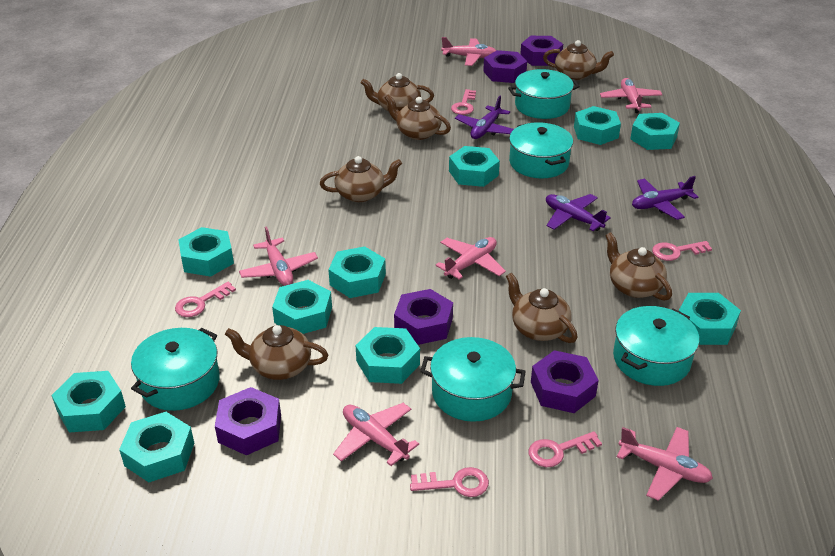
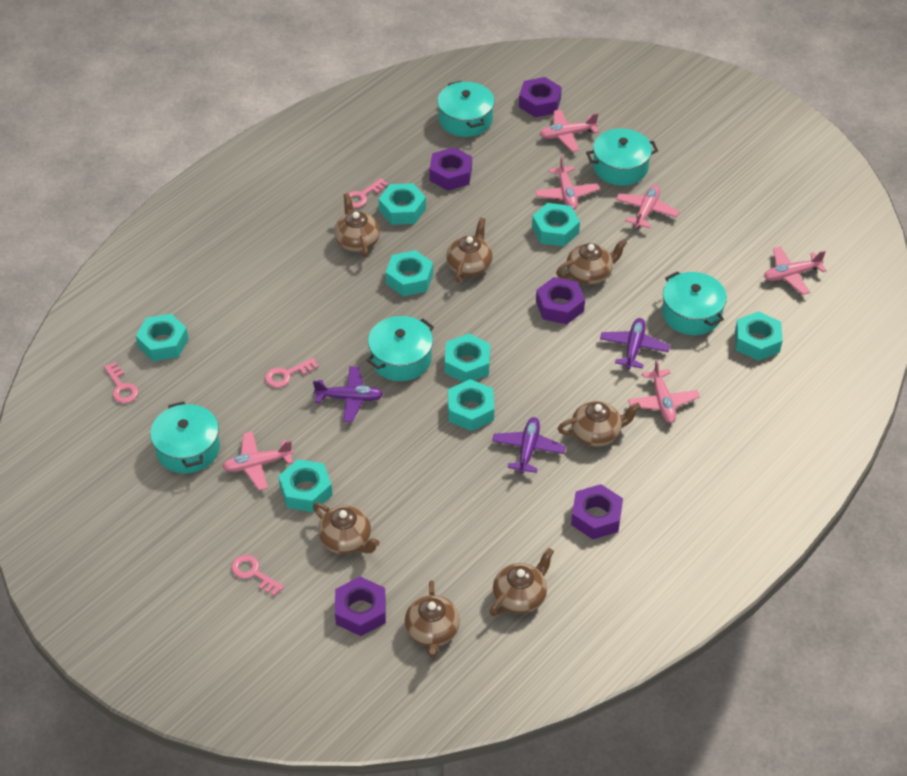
pink key: [175,282,236,317] [410,467,489,497] [451,89,476,115] [529,431,602,467] [652,241,712,261] = 5 -> [104,362,139,403] [231,555,284,596] [265,358,319,388] [349,178,388,208] = 4
turquoise nut: [51,371,126,433] [119,412,194,482] [178,227,234,277] [272,280,332,334] [328,246,386,298] [356,327,420,384] [449,146,500,187] [574,106,621,145] [630,113,680,150] [679,293,741,345] = 10 -> [136,314,189,362] [279,459,332,512] [379,183,426,225] [386,250,433,297] [445,334,490,382] [448,379,494,431] [532,203,580,246] [735,311,783,361] = 8

